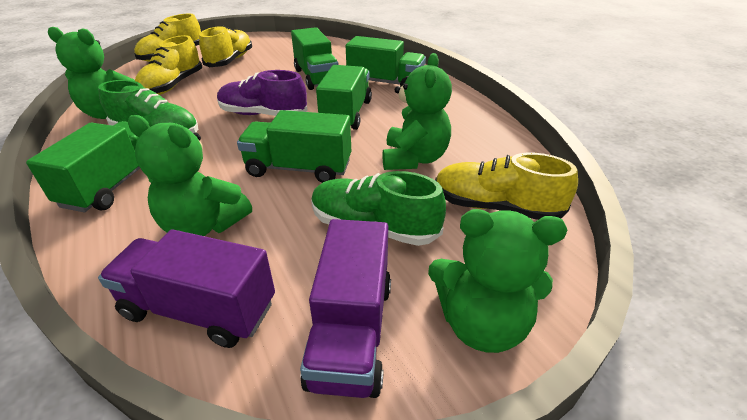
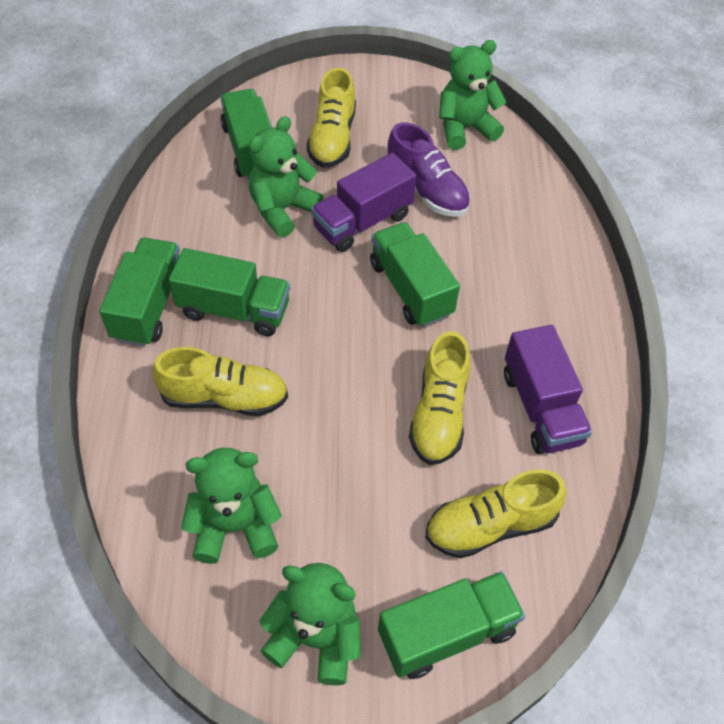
green shoe: [98,80,198,133] [311,171,446,246] = 2 -> none = 0

